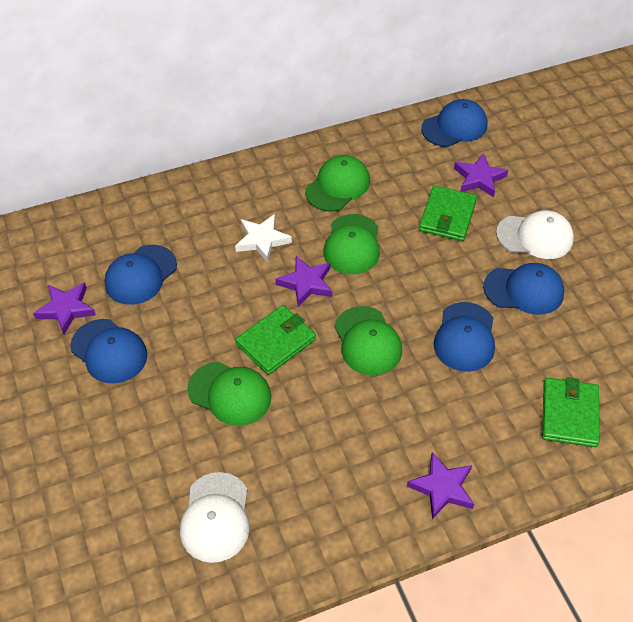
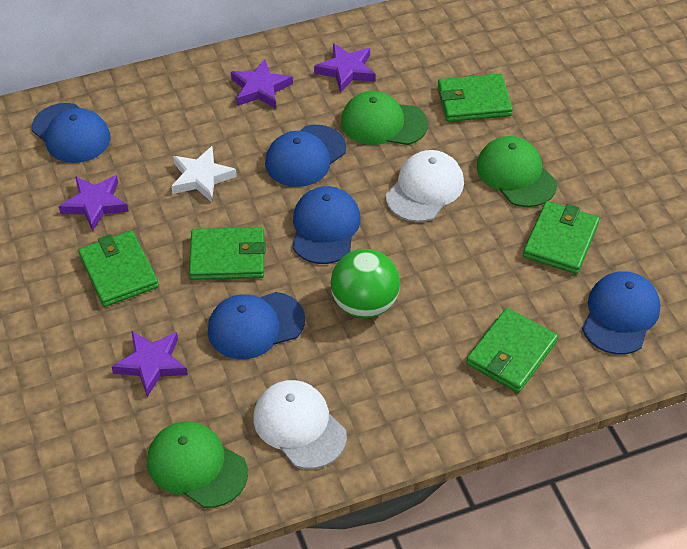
green ball: none = 0 -> [330,249,400,318] = 1
green cap: [187,362,271,426] [305,155,370,211] [323,214,380,274] [334,306,402,375] = 4 -> [147,421,248,508] [341,91,428,145] [477,136,557,207] = 3
green wallet: [235,305,316,375] [419,185,477,241] [542,377,600,447] = 3 -> [78,230,159,307] [189,227,266,280] [438,74,513,122] [466,308,558,393] [523,201,600,274] = 5

